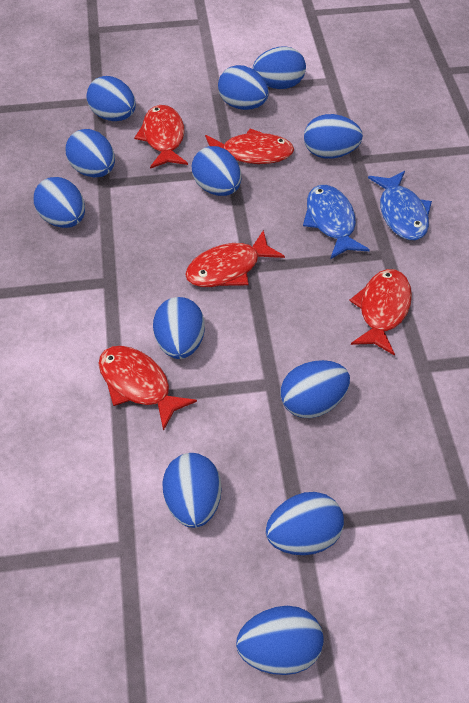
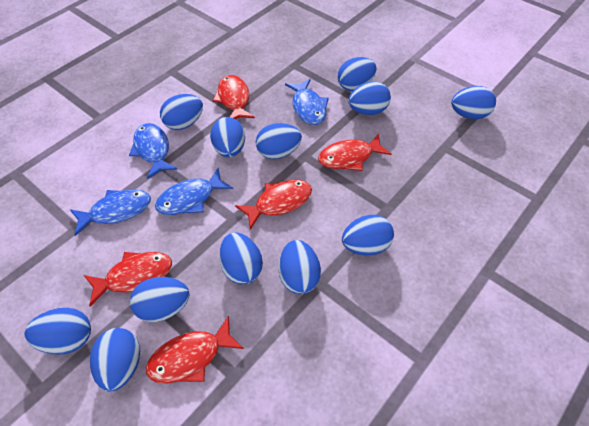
blue fish: [303,185,370,259] [368,171,432,240] = 2 -> [70,189,151,236] [129,123,178,179] [155,168,233,215] [285,79,329,125] = 4

